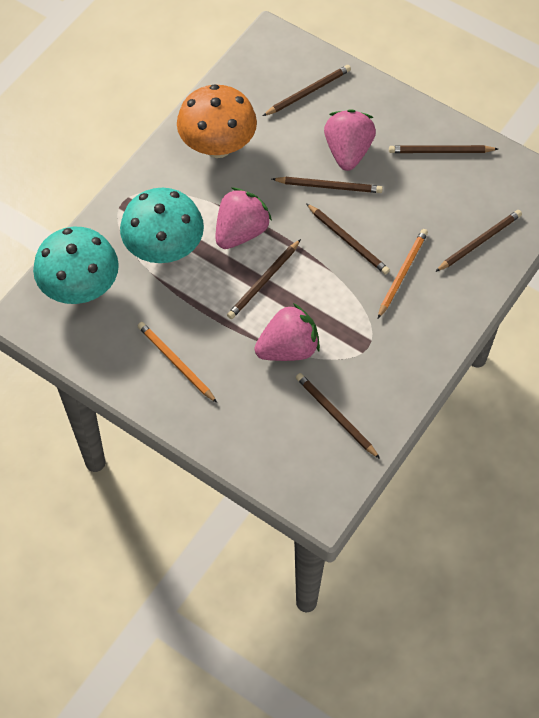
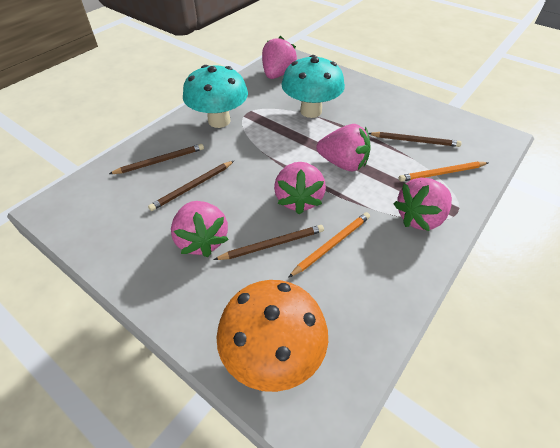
brown pencil: [227,239,301,319] [263,65,351,116] [272,177,383,193] [296,373,380,459] [306,203,390,275] [389,145,498,153] [435,210,522,272] = 7 -> [109,144,204,174] [148,161,234,211] [214,225,324,260] [368,132,461,147] = 4
pink strawberry: [216,188,272,249] [254,303,320,361] [324,109,376,171] = 3 -> [171,201,229,257] [262,36,297,79] [274,162,326,215] [316,124,371,171] [394,178,452,231] = 5

